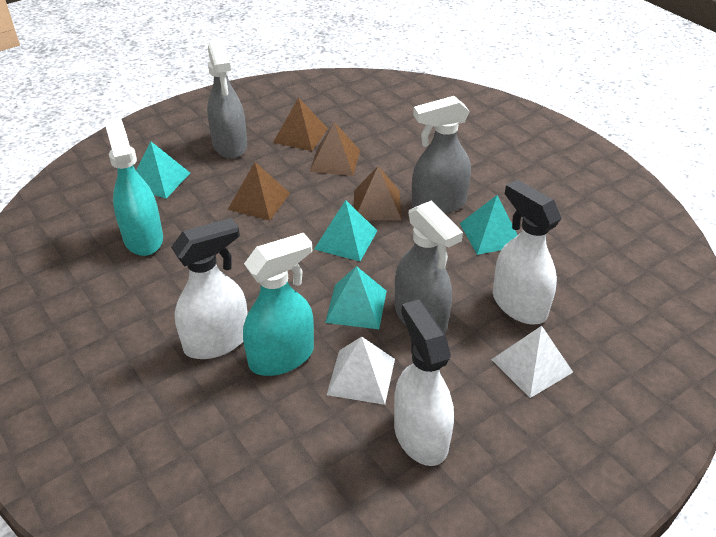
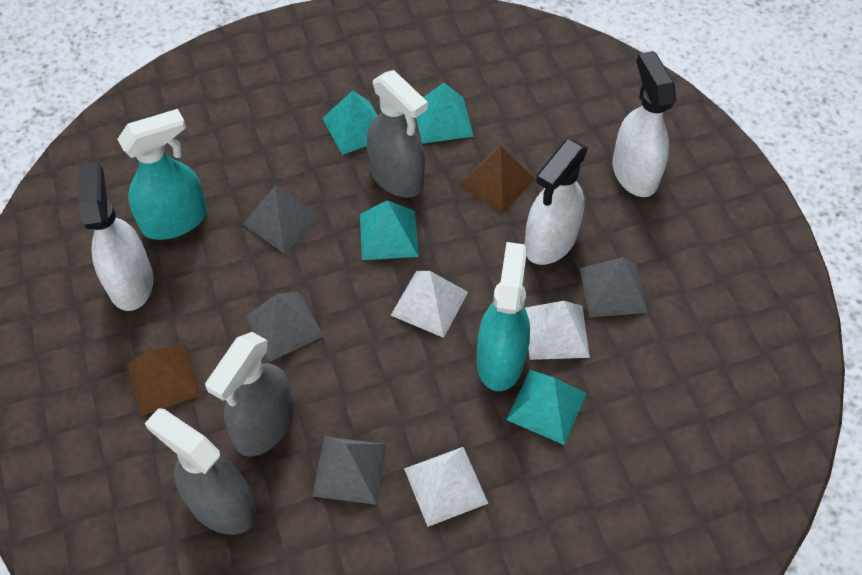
brown pyramid: [228,162,290,221] [273,97,328,151] [310,122,360,176] [354,166,402,220] = 4 -> [127,345,201,416] [460,146,535,213] = 2
grey pyramid: none = 0 -> [243,186,321,253] [246,292,324,362] [312,436,387,505] [580,257,648,317] = 4
white pyramid: [327,337,395,405] [491,326,573,398] = 2 -> [391,271,468,338] [404,447,488,527] [525,301,590,360] = 3

